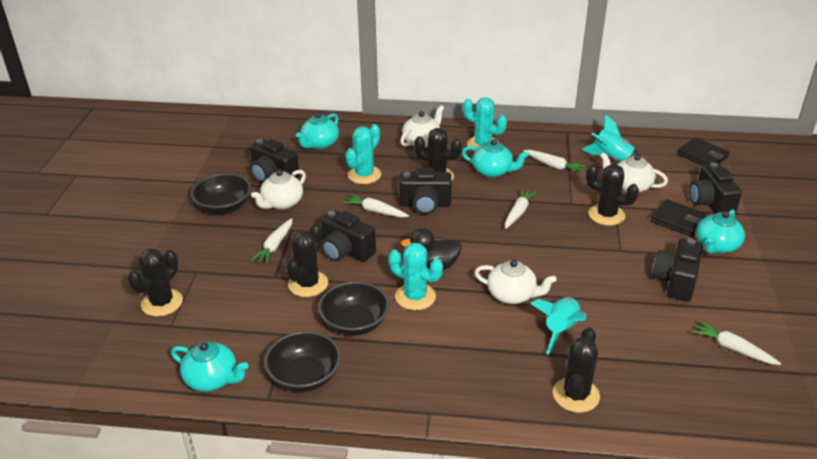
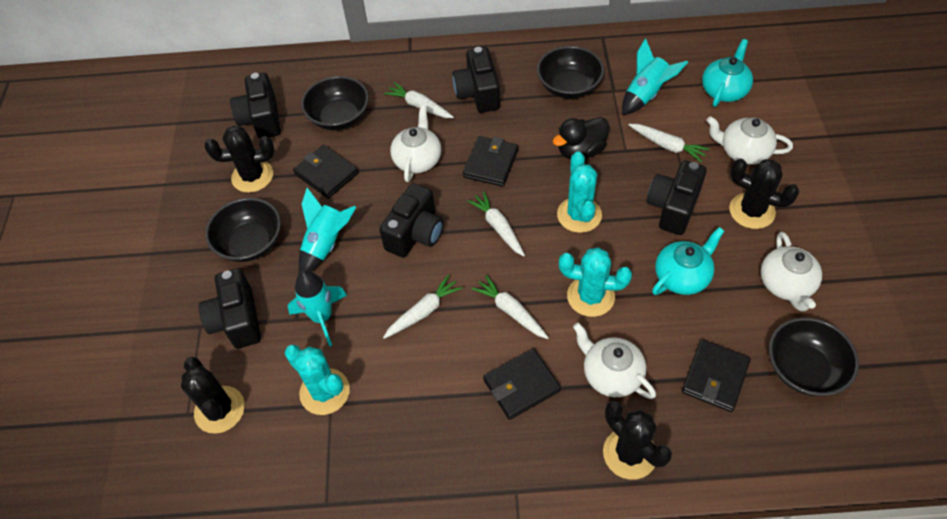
black bowl: [191,173,251,215] [264,331,341,392] [318,281,389,336] = 3 -> [205,198,281,262] [301,76,369,130] [537,46,604,99] [769,317,859,396] = 4
black cactus: [127,249,183,317] [286,224,328,297] [414,128,462,181] [553,327,600,413] [586,164,639,226] = 5 -> [181,357,245,434] [204,126,274,193] [603,401,672,480] [729,159,799,229] = 4
black wallet: [650,199,707,237] [677,137,730,166] = 2 -> [293,145,358,199] [463,136,518,187] [483,348,561,420] [682,339,751,412] = 4
turquoise rocket: [530,297,587,355] [582,114,641,162] = 2 -> [288,271,347,346] [299,188,356,272] [622,38,688,115] = 3
turquoise teapot: [171,342,249,391] [296,112,339,149] [462,139,529,178] [696,209,745,254] = 4 -> [652,227,724,295] [702,39,753,107] = 2

